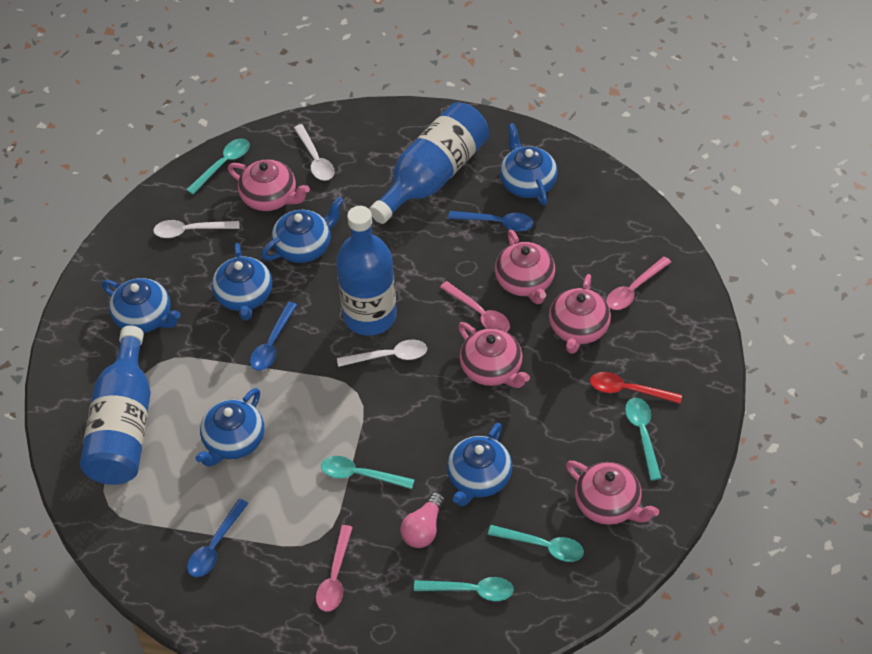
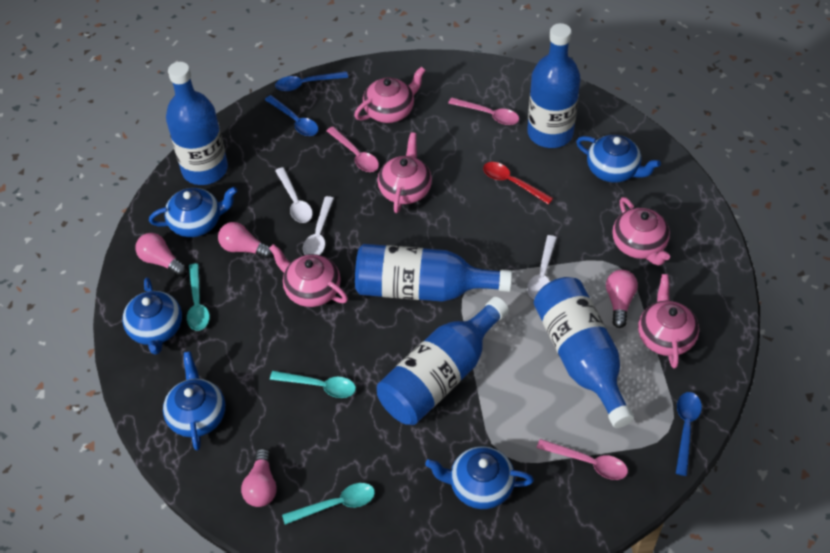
blue bottle: [80,325,151,485] [336,206,397,336] [369,102,489,224] = 3 -> [166,62,228,185] [355,244,512,302] [377,297,509,425] [527,23,580,148] [534,277,634,428] = 5
blue teapot: [102,278,181,333] [195,388,264,467] [212,243,272,320] [261,197,343,263] [447,423,512,506] [500,123,558,206] = 6 -> [122,277,182,355] [149,187,237,237] [163,351,225,450] [425,446,534,509] [576,135,661,183] = 5
pink light bulb: [400,492,445,548] = 1 -> [135,233,186,276] [218,222,273,258] [241,448,277,507] [606,270,638,328] = 4
turquoise spoon: [186,138,250,195] [321,456,415,489] [414,577,514,601] [488,525,584,562] [625,398,662,481] = 5 -> [187,263,210,331] [270,371,356,398] [282,483,375,525] = 3

